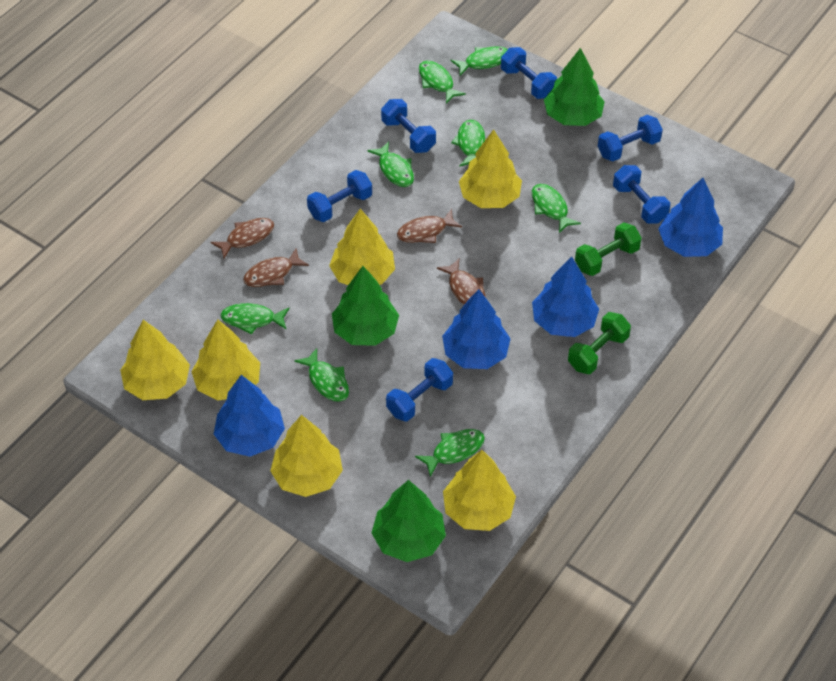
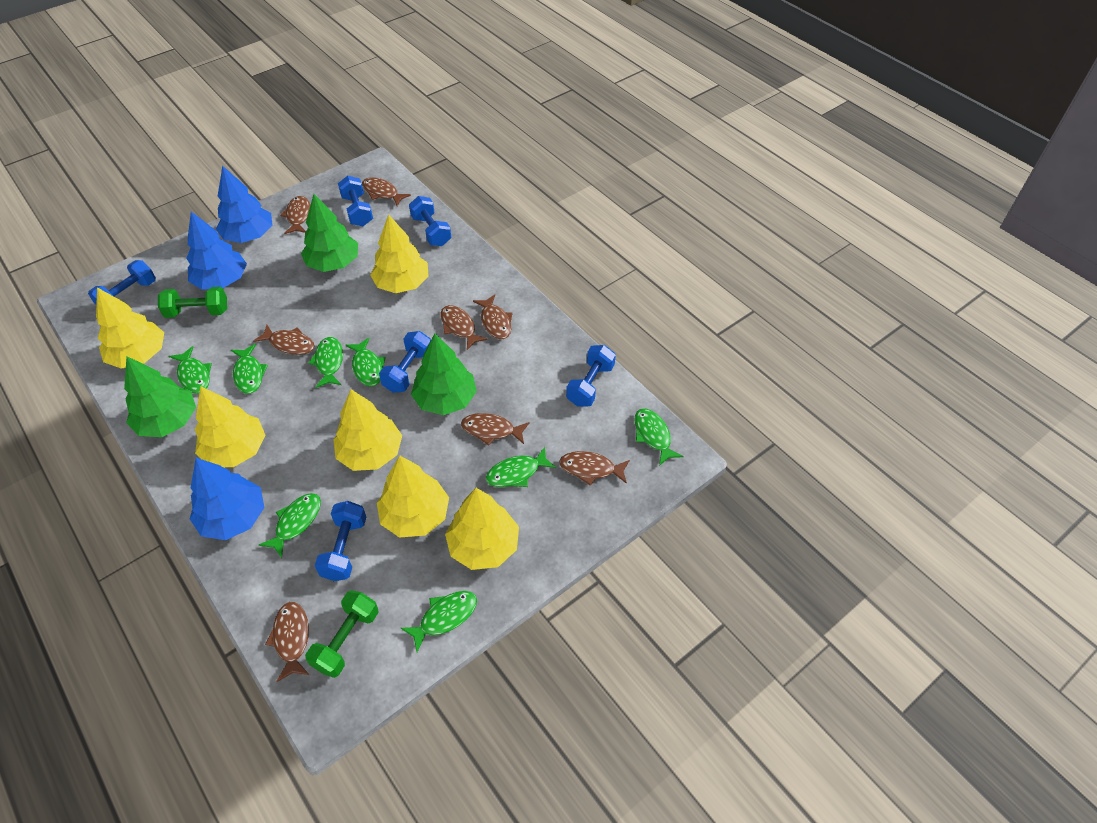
blue tree: [214,375,285,457] [442,289,511,369] [532,257,599,337] [659,178,723,257] = 4 -> [186,212,247,290] [190,458,264,540] [216,165,272,243] = 3
brown fish: [211,218,274,258] [243,248,309,287] [397,209,462,243] [437,259,486,305] = 4 -> [253,324,314,355] [265,602,309,682] [280,196,310,234] [362,177,411,206] [440,305,488,350] [461,413,530,446] [473,294,513,339] [559,451,630,486] = 8

